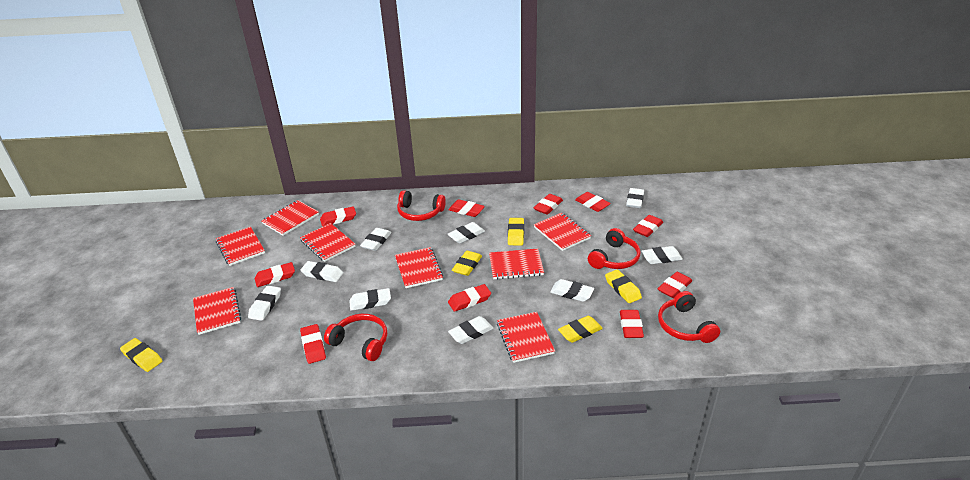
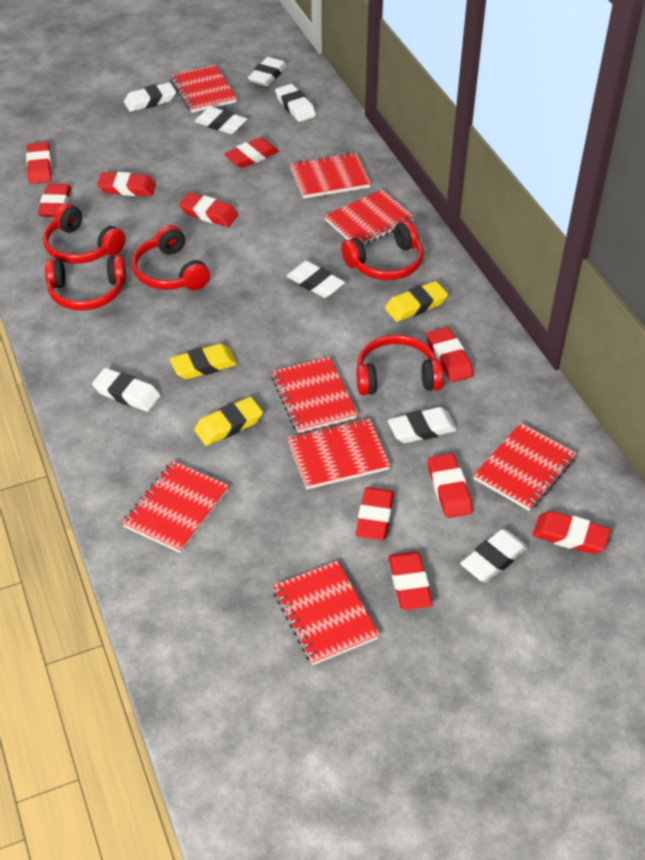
red headphones: [324,314,387,361] [397,190,446,221] [588,228,640,269] [658,291,720,343] = 4 -> [43,203,126,264] [45,255,126,311] [132,225,210,290] [341,221,424,280] [356,335,443,395] = 5
white eraser: [248,286,281,321] [301,261,343,282] [349,288,391,311] [360,228,391,251] [448,222,485,244] [448,316,494,344] [550,279,594,302] [626,188,644,208] [641,246,683,264] = 9 -> [92,368,161,412] [124,82,176,112] [195,106,247,134] [248,57,287,86] [275,84,316,122] [286,261,345,298] [388,407,457,443] [460,529,528,582] = 8
yellow eraser: [120,338,162,372] [452,251,482,276] [508,218,524,246] [558,316,603,343] [605,270,642,303] = 5 -> [170,344,237,379] [194,397,263,446] [385,281,448,322] = 3

